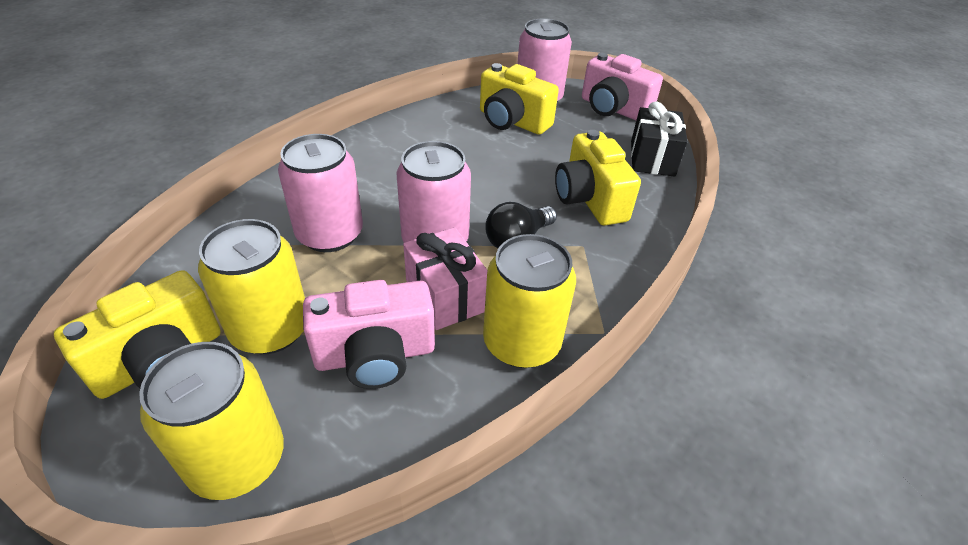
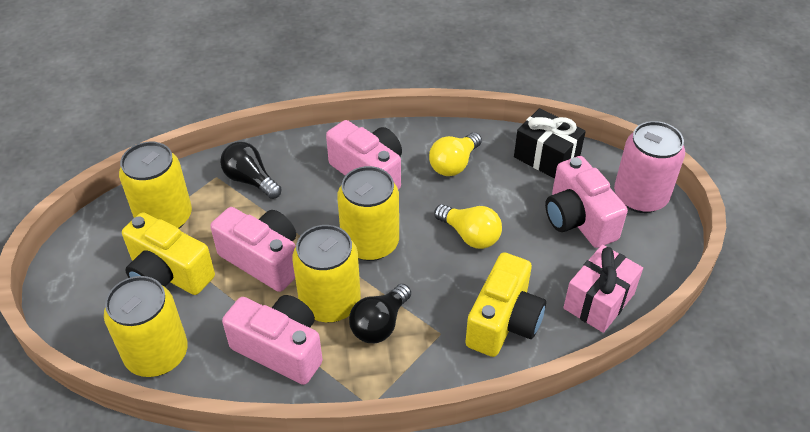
black light bulb: [485,202,557,248] = 1 -> [220,142,281,199] [349,284,411,343] = 2
pink camera: [303,280,435,389] [582,53,663,120] = 2 -> [210,207,296,292] [222,295,323,385] [326,120,402,190] [545,156,628,248] = 4
pink can: [278,134,363,252] [397,141,471,243] [517,18,572,101] = 3 -> [614,121,685,213] = 1
yellow camera: [54,270,221,399] [480,63,559,135] [555,130,641,225] = 3 -> [122,212,215,295] [465,252,546,357] = 2
yellow can: [139,342,284,500] [198,219,305,354] [483,234,576,368] = 3 -> [104,276,188,377] [119,142,192,229] [292,225,361,323] [337,166,399,261] = 4
yellow light bulb: none = 0 -> [429,132,482,176] [434,204,502,249] = 2

